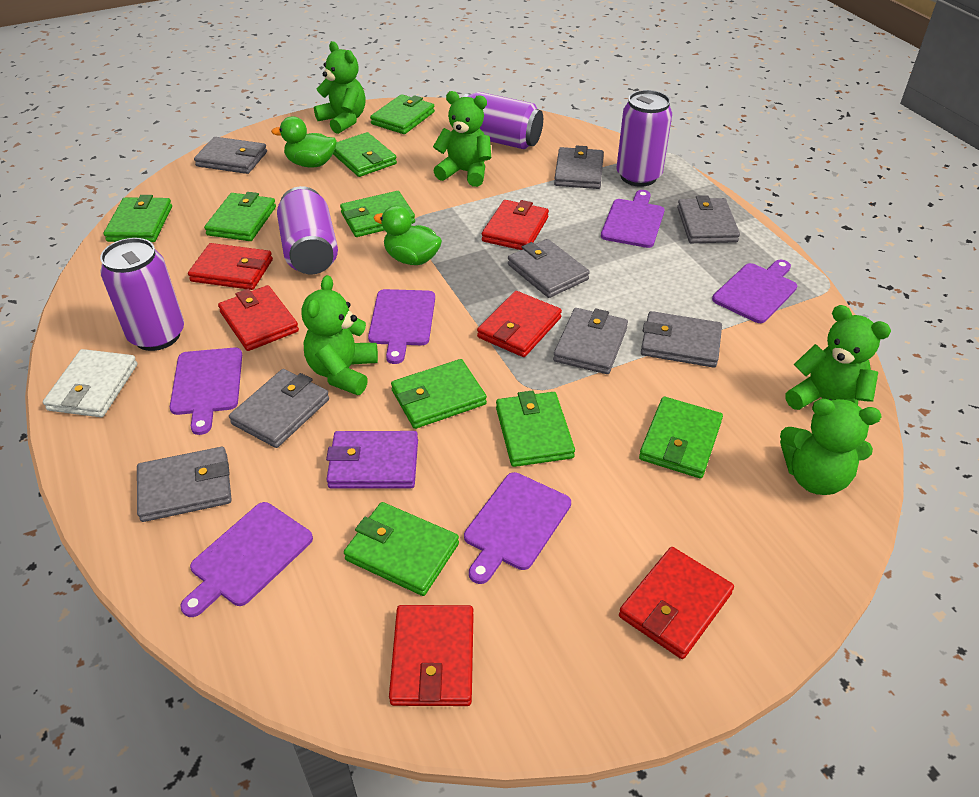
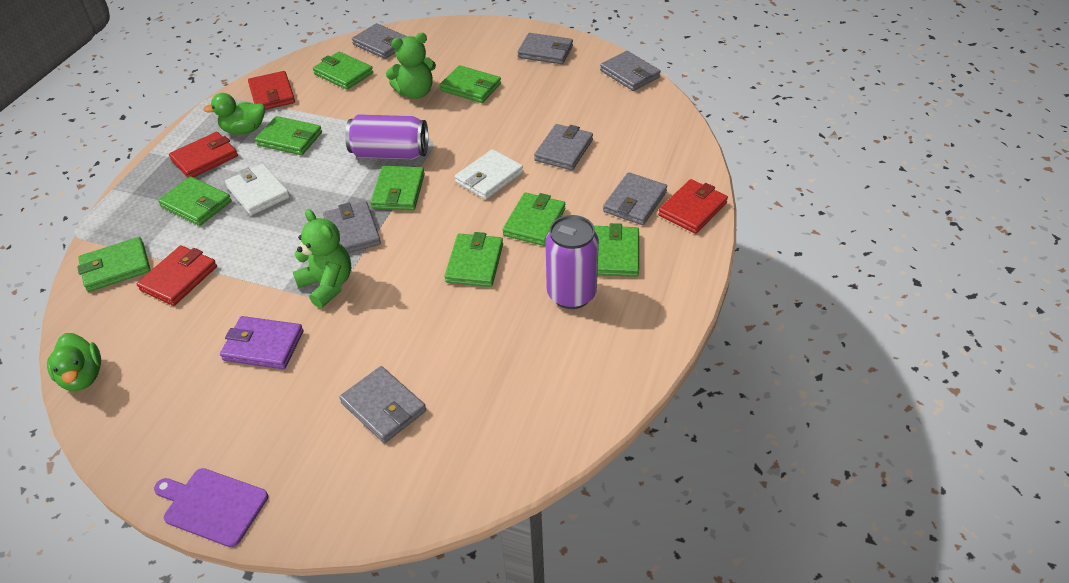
green teddy bear: [301,275,378,395] [314,41,366,134] [433,91,491,187] [780,399,881,495] [785,305,891,410] = 5 -> [293,209,351,308] [386,33,436,99] = 2
grey wallet: [137,447,232,522] [194,137,267,174] [229,369,329,448] [508,239,590,298] [553,308,628,374] [554,146,604,189] [641,311,722,368] [677,195,740,243] = 8 -> [323,201,381,253] [339,366,426,443] [352,23,407,59] [518,33,573,64] [534,124,593,170] [600,51,661,91] [603,172,667,225] = 7
purple can: [100,238,184,351] [277,186,338,274] [463,92,543,149] [616,90,672,187] = 4 -> [345,114,428,159] [546,215,599,309] = 2
purple cutting board: [170,348,242,435] [180,502,313,617] [368,289,435,364] [464,472,571,584] [601,190,664,248] [712,260,797,323] = 6 -> [154,468,268,547] = 1
red wallet: [188,243,273,290] [218,285,299,351] [389,605,474,706] [477,291,562,357] [482,200,549,250] [619,547,734,659] = 6 -> [137,245,217,306] [169,132,238,178] [248,71,295,110] [658,179,728,234] = 4
white wallet: [43,349,137,417] = 1 -> [225,164,290,215] [455,149,523,200] = 2

